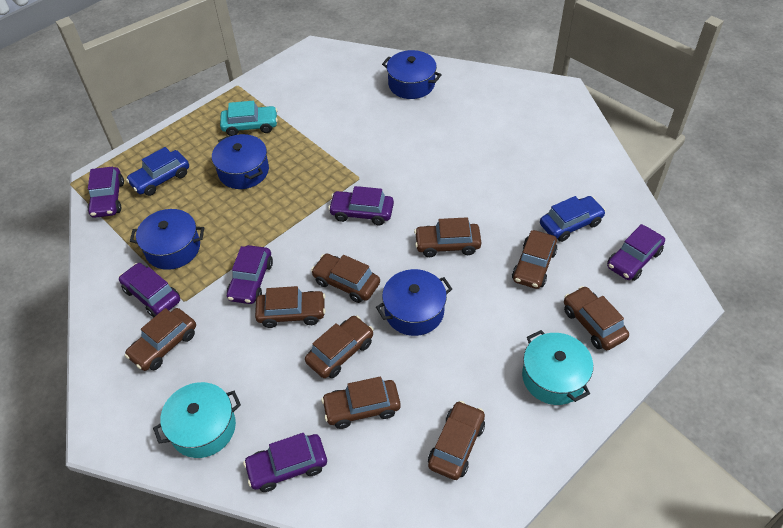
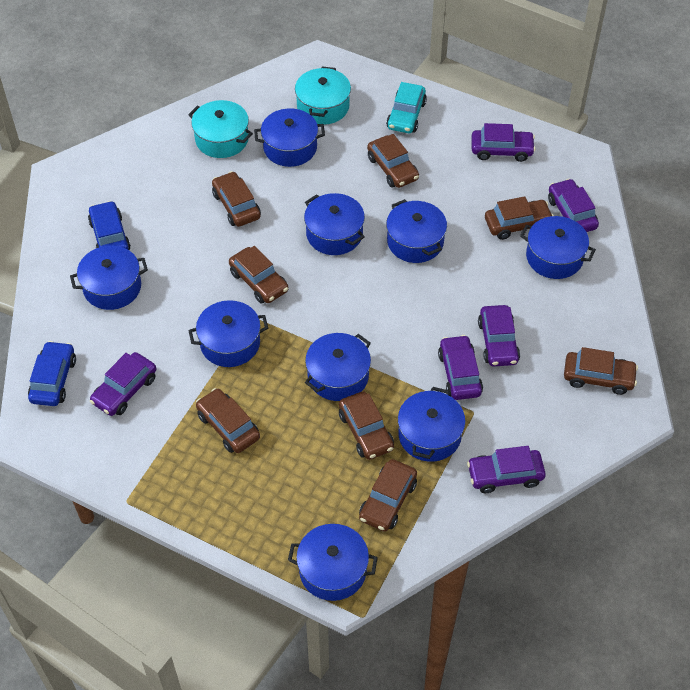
blue pot: [130,209,204,270] [212,134,269,189] [376,269,452,336] [382,50,442,99] = 4 -> [70,246,148,310] [188,300,268,367] [254,108,325,167] [288,524,378,601] [304,193,365,255] [305,333,371,401] [386,199,447,263] [398,387,465,462] [520,216,596,279] = 9
brown car: [125,308,196,371] [255,286,325,328] [305,315,374,378] [311,254,380,303] [321,376,401,429] [414,217,481,257] [428,401,485,480] [512,230,558,289] [564,286,629,350] = 9 -> [196,388,260,453] [212,171,261,227] [229,246,288,304] [339,391,394,460] [359,459,417,531] [367,134,419,188] [485,196,554,240] [564,347,638,395] = 8

